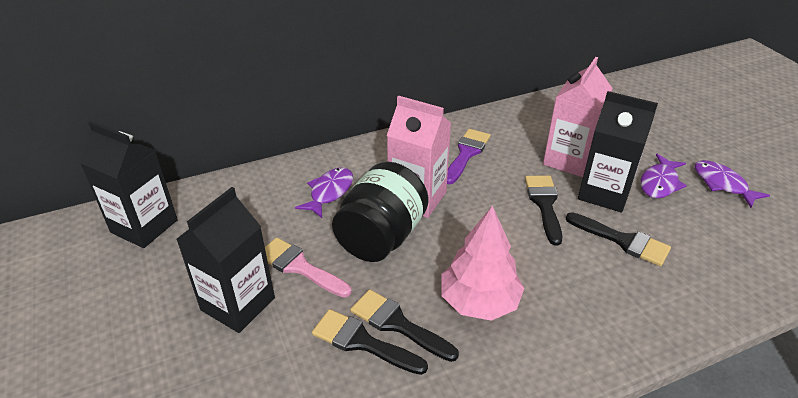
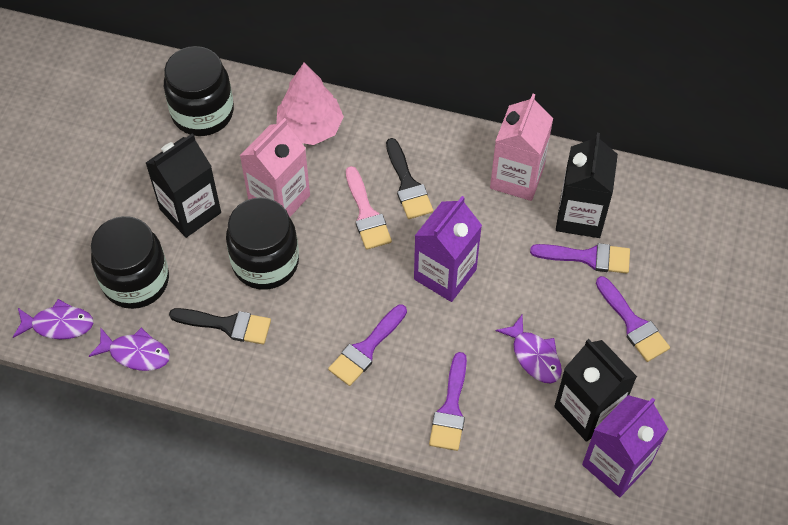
black brush: [312,309,428,375] [350,289,459,362] [525,175,562,245] [565,212,671,266] = 4 -> [169,308,271,344] [386,138,433,219] = 2
black jar: [332,162,429,262] = 1 -> [91,216,169,309] [164,46,234,136] [226,197,299,290] = 3
purple brush: [447,129,491,184] = 1 -> [328,305,407,386] [429,352,467,451] [530,243,630,274] [596,276,670,362] = 4
purple carton: none = 0 -> [414,196,482,302] [582,395,668,497] = 2

